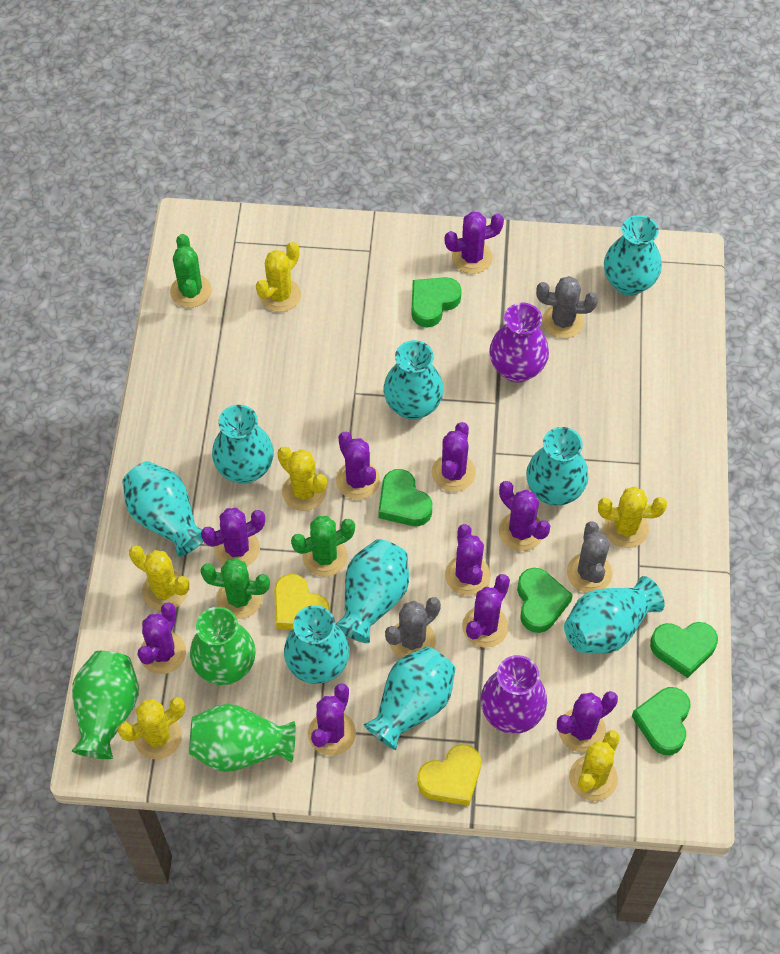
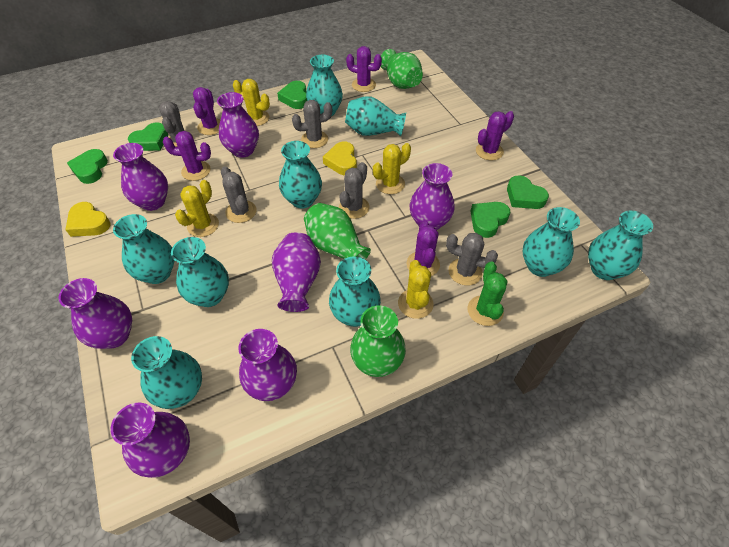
green cactus: [170,234,212,308] [201,558,270,619] [291,516,355,577] = 3 -> [468,262,507,326] = 1
grey cactus: [385,597,441,658] [536,276,598,338] [567,521,612,593] = 3 -> [159,101,194,147] [221,166,256,223] [292,100,332,148] [339,162,370,219] [446,233,498,286] = 5
purple cactus: [138,602,186,674] [201,508,265,566] [308,683,356,756] [336,432,380,500] [432,422,476,492] [445,212,504,274] [445,524,491,596] [462,574,510,648] [499,481,550,551] [557,691,618,753] = 10 -> [163,131,211,181] [193,87,220,135] [346,46,382,92] [407,221,440,276] [476,111,514,161] = 5
purple vase: [480,655,547,734] [489,303,549,383] = 2 -> [59,278,132,349] [111,403,190,478] [113,143,168,211] [217,92,259,158] [239,329,297,401] [272,232,321,312] [410,163,454,230] = 7
yellow cactus: [118,697,185,759] [129,545,189,611] [256,242,301,312] [277,447,327,511] [569,730,620,801] [598,486,667,548] = 6 -> [175,180,219,237] [233,79,270,126] [373,143,411,194] [398,260,434,319] = 4

